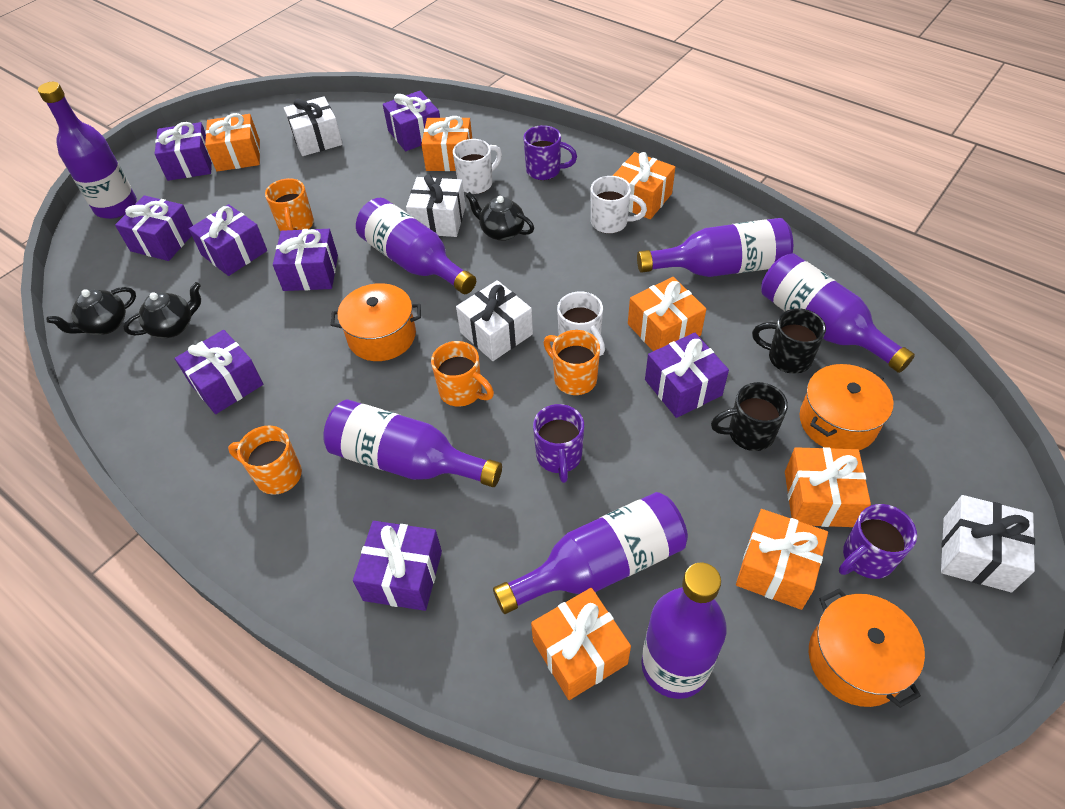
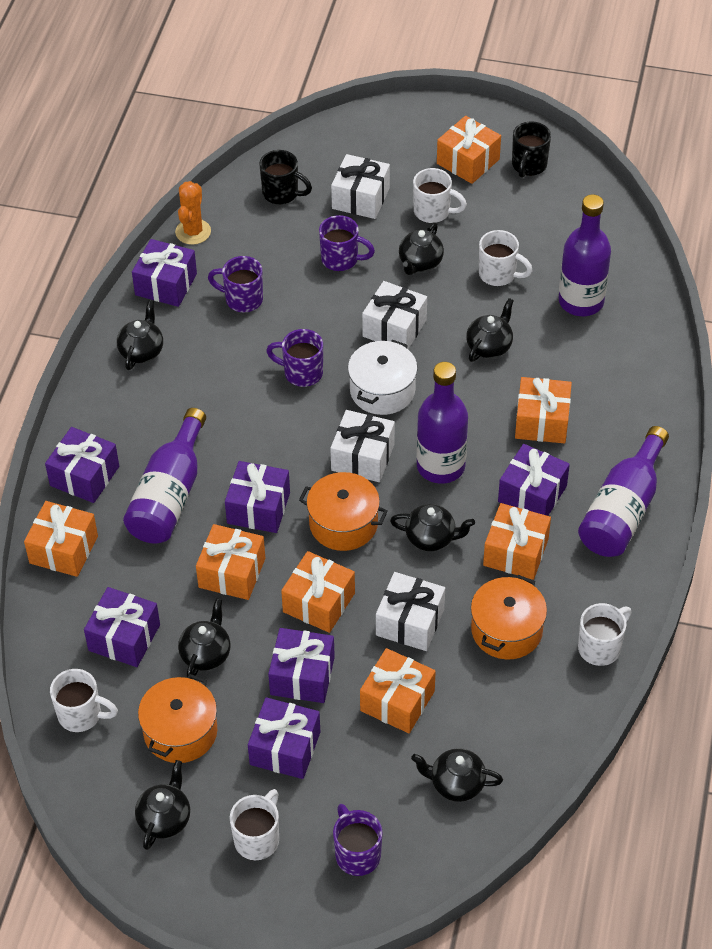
black teapot: [46,287,136,335] [123,282,201,338] [466,192,534,241] = 3 -> [117,300,163,370] [135,760,190,850] [178,598,231,679] [390,504,475,551] [399,222,444,275] [411,748,503,802] [466,298,514,362] = 7
orange cactus: none = 0 -> [175,181,211,245] = 1
orange mug: [228,426,302,495] [265,178,314,231] [431,341,494,407] [544,330,600,395] = 4 -> none = 0
purple bottle: [38,82,137,219] [323,400,502,487] [356,198,476,294] [493,492,688,614] [637,218,793,277] [641,563,727,699] [761,253,915,373] = 7 -> [123,408,206,544] [417,362,468,484] [559,194,611,316] [578,426,669,557] = 4
purple gift: [115,195,193,261] [155,122,212,181] [175,330,263,414] [189,204,267,276] [273,229,338,291] [353,521,442,611] [383,91,440,151] [645,333,729,418] = 8 -> [45,427,119,503] [84,587,160,667] [132,239,197,307] [225,461,290,533] [248,697,320,779] [268,628,335,703] [498,444,570,516] = 7
purple mug: [523,125,577,180] [533,404,584,483] [839,504,917,579] = 3 -> [208,256,263,312] [266,329,323,387] [319,215,375,271] [333,804,383,876] = 4
white mug: [453,139,502,194] [557,291,605,356] [591,176,647,233] = 3 -> [50,669,118,732] [230,789,279,860] [413,168,467,223] [479,230,533,286] [578,603,631,666] = 5
white pot: none = 0 -> [348,340,417,415] = 1

